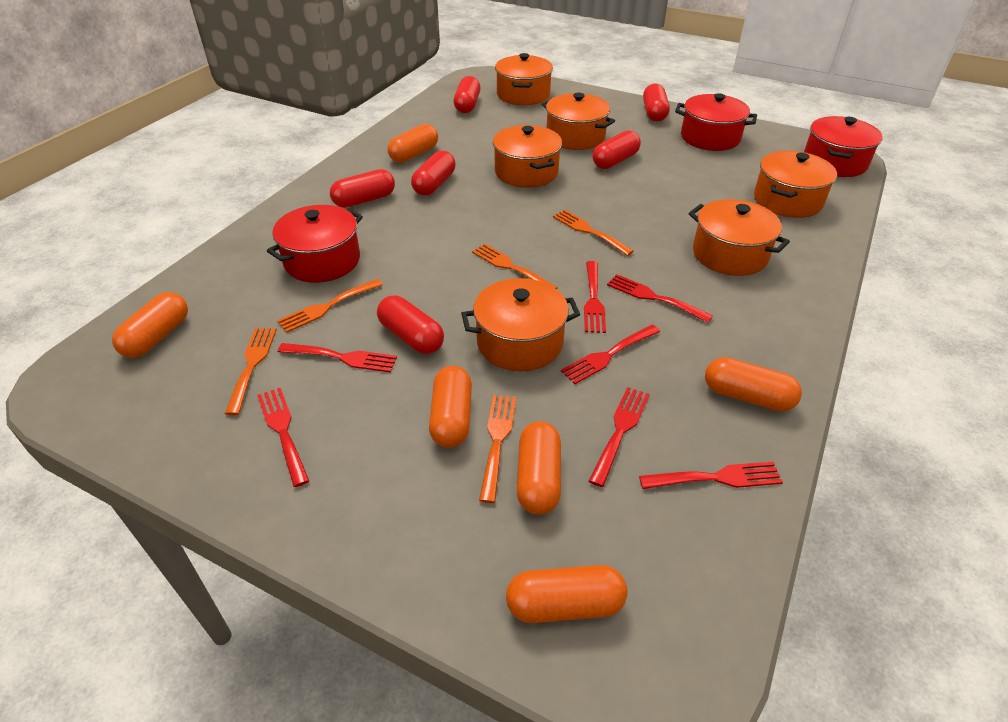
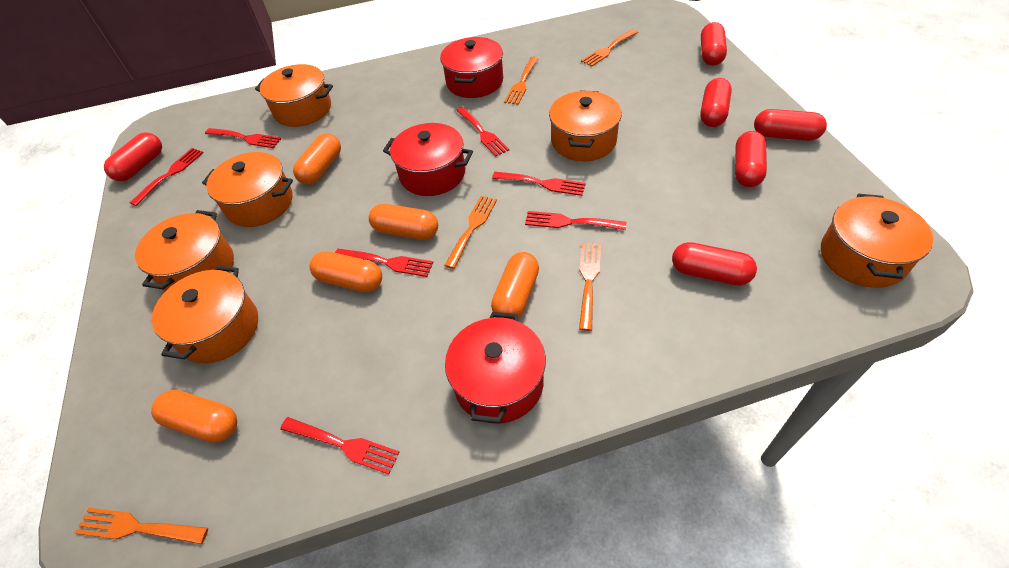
orange capsule: [112,292,188,358] [388,124,438,163] [429,366,472,448] [506,565,628,623] [517,421,561,515] [705,357,802,411] = 6 -> [151,390,237,443] [293,133,341,185] [309,251,382,292] [369,204,438,240] [491,252,539,320] = 5

